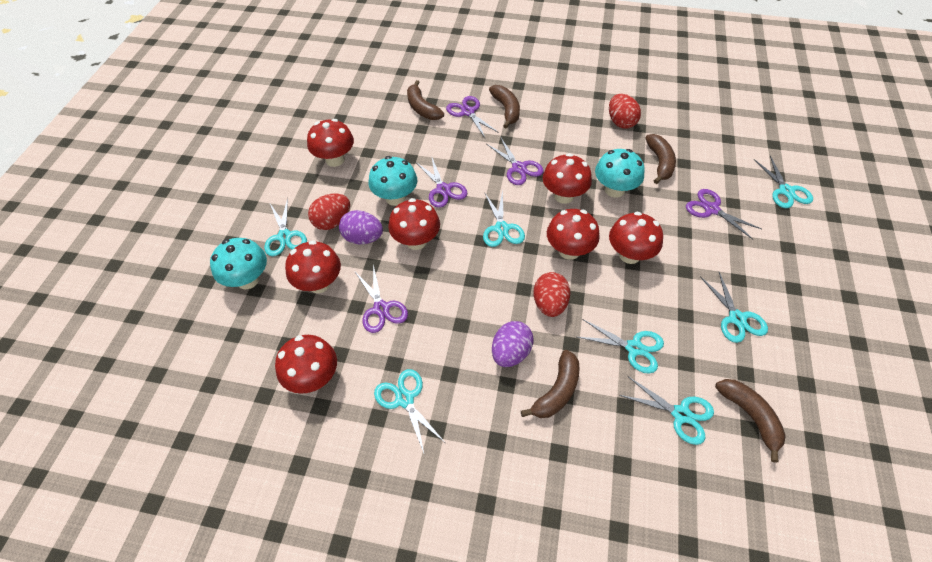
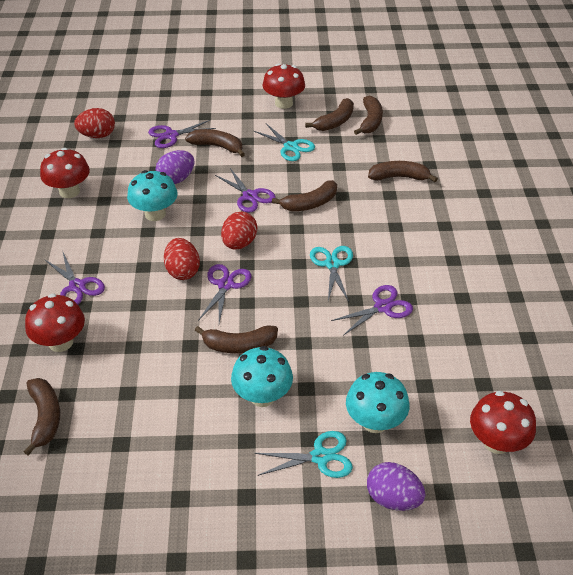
brown banana: [407,80,444,120] [489,85,520,128] [521,350,580,418] [645,134,676,184] [715,379,786,463] = 5 -> [24,378,60,456] [185,129,245,157] [195,325,278,353] [272,180,337,211] [305,98,354,131] [354,95,383,135] [368,161,438,182] = 7
red mushroom: [275,335,337,394] [285,240,341,293] [307,119,354,167] [388,198,440,250] [543,153,592,204] [547,209,600,260] [609,212,663,264] = 7 -> [25,294,85,352] [40,148,90,198] [262,63,305,109] [470,391,536,454] = 4
turquoise scissors: [264,198,307,256] [374,369,444,453] [483,190,525,247] [577,319,664,374] [619,376,714,445] [700,272,768,343] [754,156,813,208] = 7 -> [254,124,315,161] [254,431,353,478] [310,246,353,302] = 3

